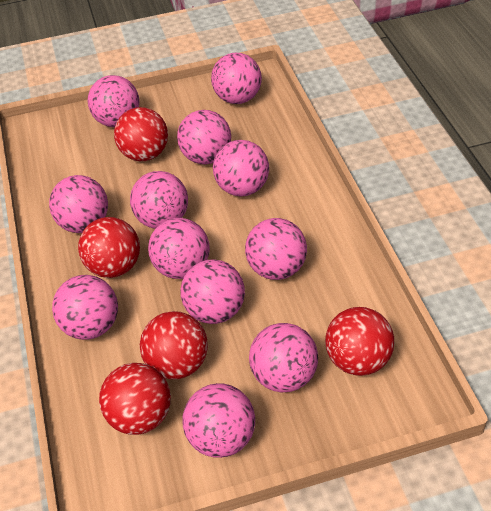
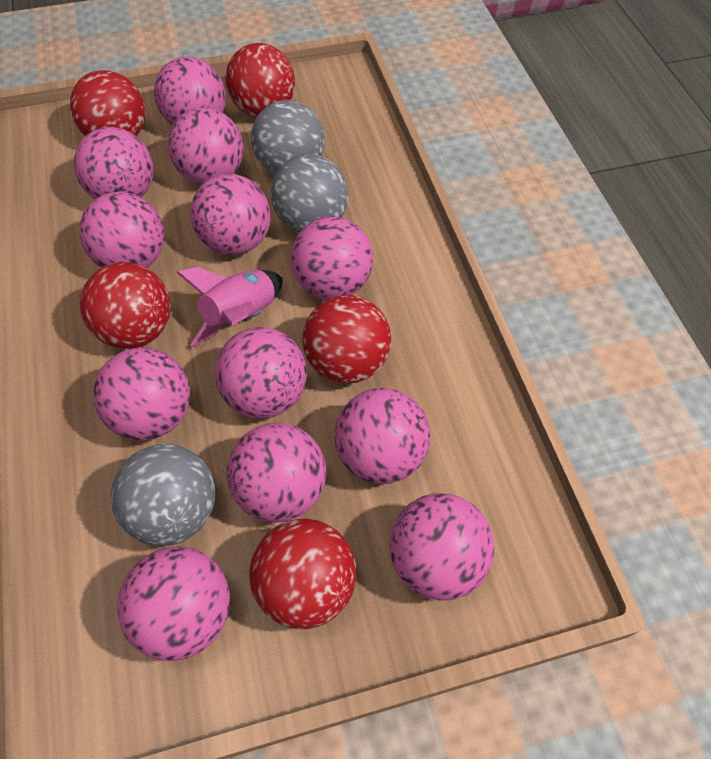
grey ball: none = 0 -> [111,444,215,546] [251,100,325,174] [271,154,348,232] = 3
pink rocket: none = 0 -> [176,267,283,348] = 1

